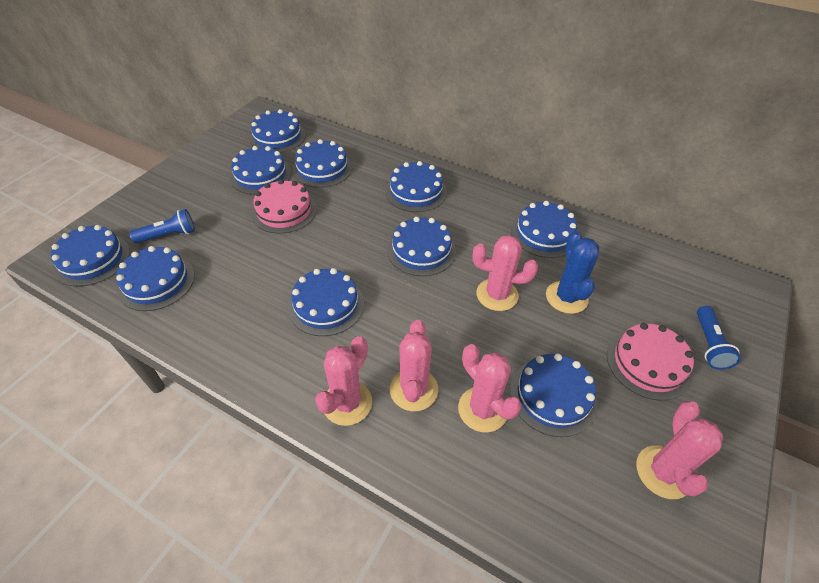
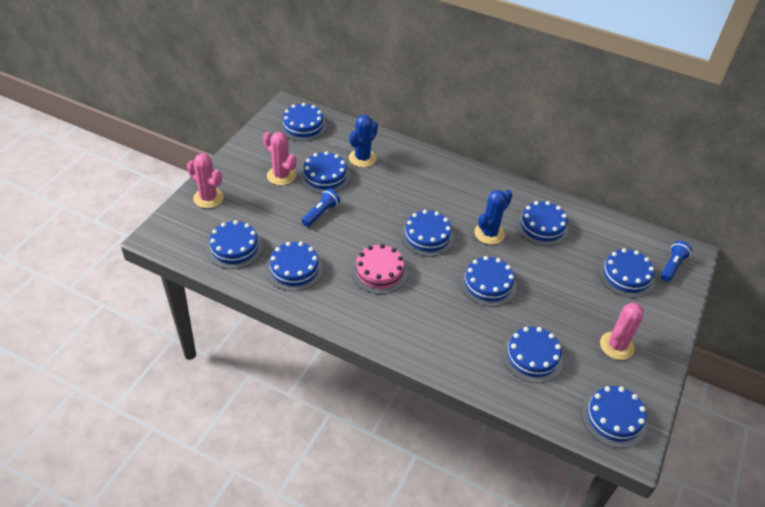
blue cactus: [546,231,599,314] = 1 -> [349,115,378,167] [475,190,512,245] = 2
pink cactus: [315,336,372,426] [390,320,438,411] [458,344,521,432] [472,235,538,311] [637,401,723,499] = 5 -> [187,153,224,208] [263,132,297,185] [600,302,644,360] = 3
pink cake: [251,179,317,234] [607,323,694,401] = 2 -> [351,244,408,294] = 1

